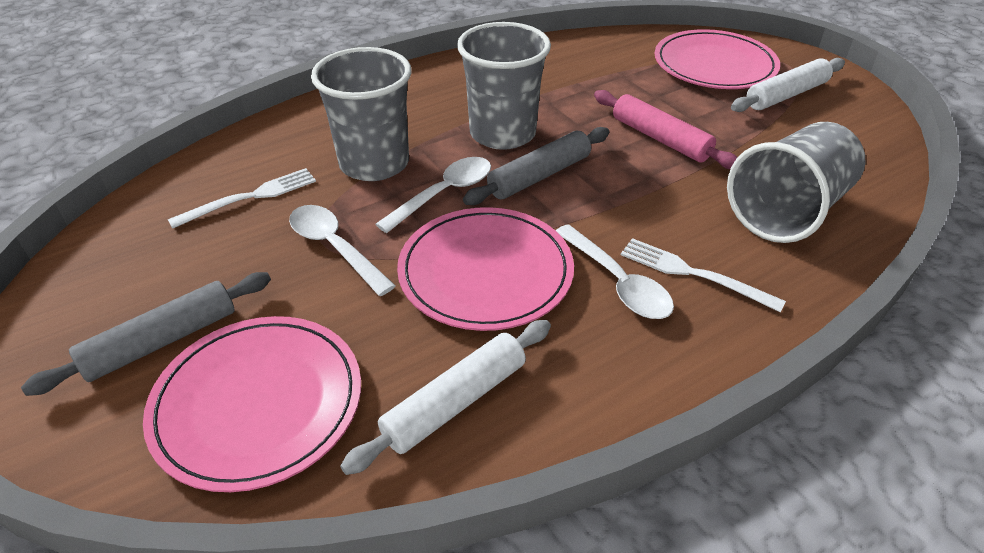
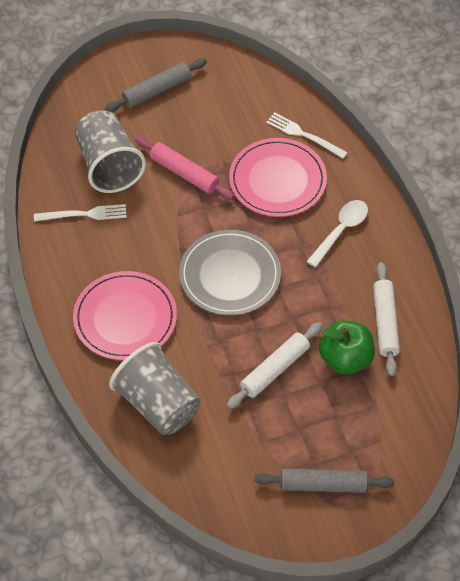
green apple: none = 0 -> [319,320,375,374] = 1
grey cup: [311,47,411,181] [457,22,551,150] [727,122,865,243] = 3 -> [75,110,146,193] [109,342,201,435] = 2
grey plate: none = 0 -> [179,230,281,316] = 1
pink plate: [143,316,361,492] [397,207,574,331] [655,29,780,89] = 3 -> [73,271,177,360] [229,138,327,217] = 2
white spoon: [289,205,396,296] [375,157,491,233] [556,224,674,319] = 3 -> [306,200,368,267] = 1

